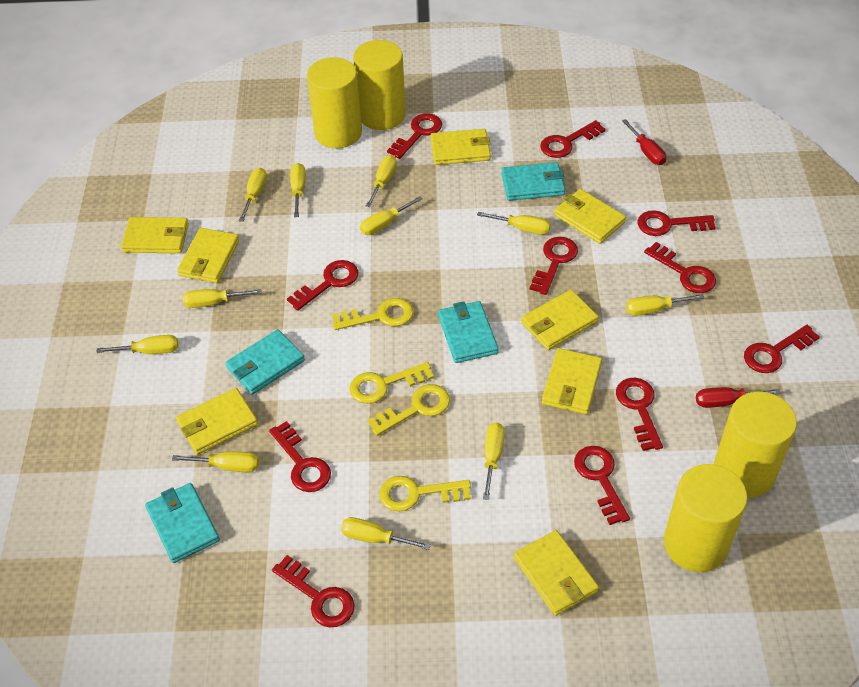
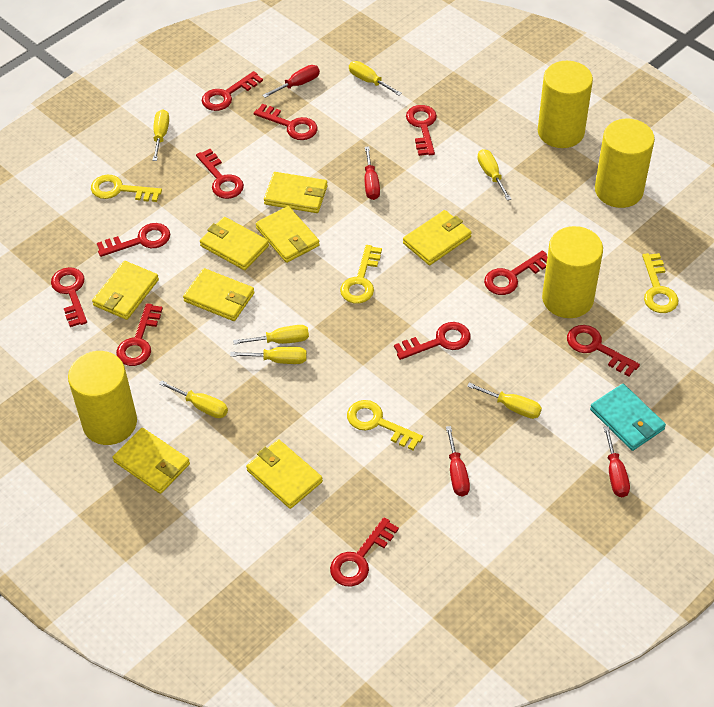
red screwdriver: [622,119,666,165] [696,387,781,408] = 2 -> [262,65,320,98] [365,147,380,200] [446,426,470,496] [603,426,630,497] = 4
turquoise wallet: [145,483,220,563] [225,329,305,395] [438,301,498,363] [501,162,565,201] = 4 -> [590,384,666,451] = 1
yellow screwdriver: [97,335,179,354] [172,452,259,472] [183,289,261,308] [239,168,267,222] [290,163,306,217] [341,517,431,550] [360,196,423,235] [366,155,397,207] [477,212,551,235] [483,423,505,500] [626,294,704,316] = 11 -> [152,109,169,161] [159,380,228,418] [230,347,307,364] [233,325,309,344] [349,61,402,95] [467,382,542,419] [477,149,511,200] = 7

